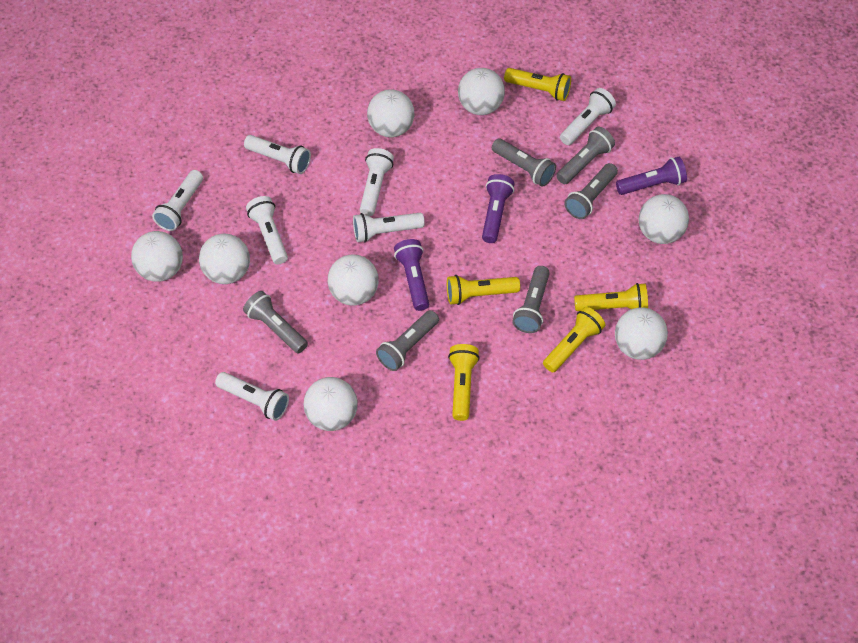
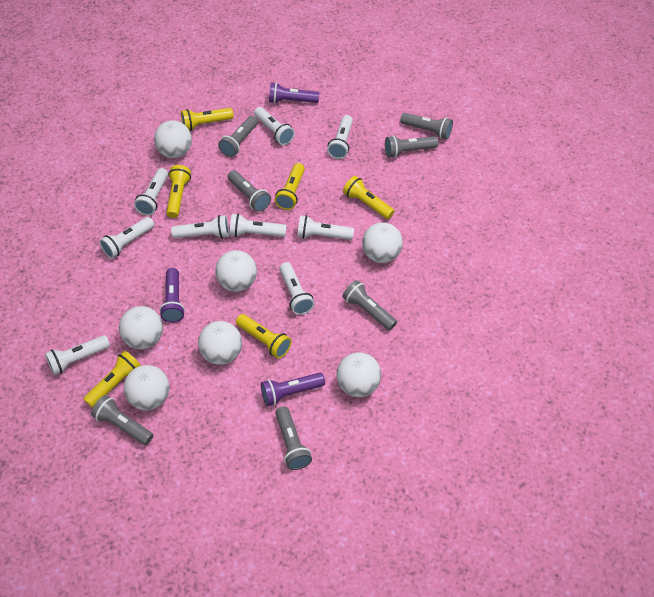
grey flashlight: [243,291,308,354] [376,310,439,371] [492,138,556,187] [512,266,550,333] [556,127,615,184] [564,163,618,219] = 6 -> [91,395,153,445] [218,116,258,157] [227,170,271,212] [275,406,312,470] [342,280,397,330] [385,135,438,158] [400,113,453,139] = 7
white ball: [131,231,183,282] [199,234,250,284] [304,377,358,431] [328,254,379,306] [367,89,414,137] [458,68,505,115] [615,307,668,360] [639,194,689,244] = 8 -> [119,306,163,349] [124,365,169,410] [154,120,192,158] [198,321,242,365] [215,250,257,292] [337,352,381,397] [362,222,403,263] = 7
white flashlight: [152,170,203,231] [215,372,289,421] [244,135,311,174] [246,196,288,264] [353,213,425,242] [360,148,394,216] [560,88,616,145] = 7 -> [45,335,110,375] [100,217,154,259] [134,168,168,216] [171,215,229,238] [230,213,287,237] [254,107,295,145] [279,262,315,315] [297,215,354,240] [327,115,353,159] = 9
yellow flashlight: [447,275,520,305] [448,344,480,421] [504,68,571,101] [543,307,605,372] [574,283,648,311] = 5 -> [84,351,141,408] [166,165,191,218] [181,108,234,131] [236,314,292,359] [275,163,305,210] [343,176,394,219] = 6

